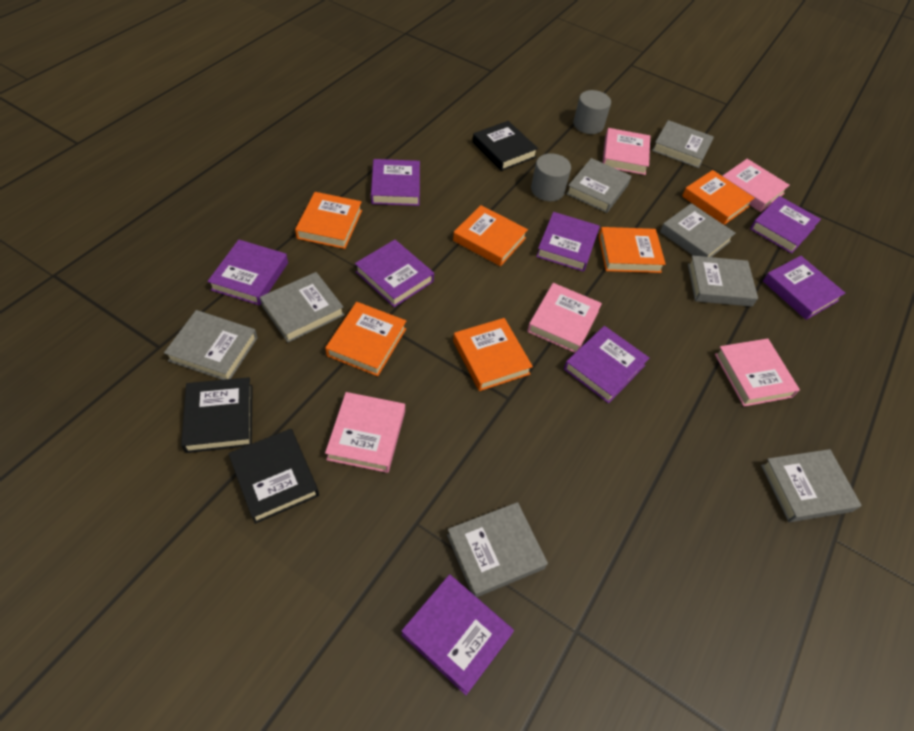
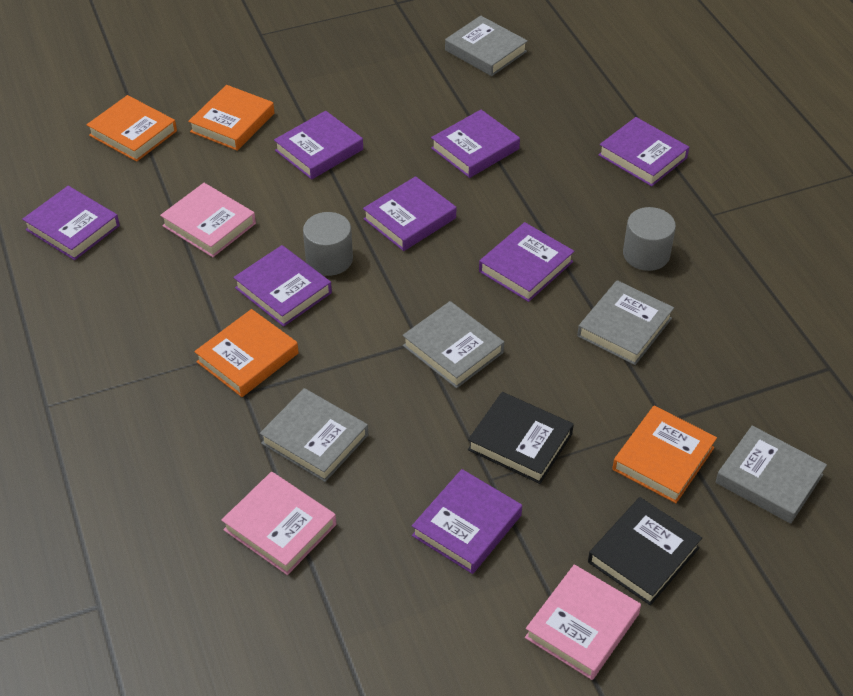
black book: [181,377,253,453] [228,429,319,524] [472,121,538,171] = 3 -> [468,392,574,484] [588,497,702,605] = 2
grey book: [164,310,258,380] [260,272,344,342] [447,502,548,597] [566,158,631,213] [652,120,714,168] [660,203,736,257] [688,255,758,307] [761,449,862,522] = 8 -> [260,388,368,482] [402,301,504,388] [445,16,528,76] [577,280,674,365] [715,426,827,524] = 5
orange book: [295,192,362,249] [325,302,406,376] [453,205,528,266] [453,318,533,391] [599,227,666,273] [682,170,754,225] = 6 -> [87,95,177,162] [188,85,274,151] [194,309,299,397] [612,406,717,503] = 4
pink book: [325,392,405,473] [527,283,602,353] [602,128,650,175] [715,338,800,407] [723,159,790,212] = 5 -> [160,183,256,257] [221,472,336,575] [525,564,641,680] = 3

